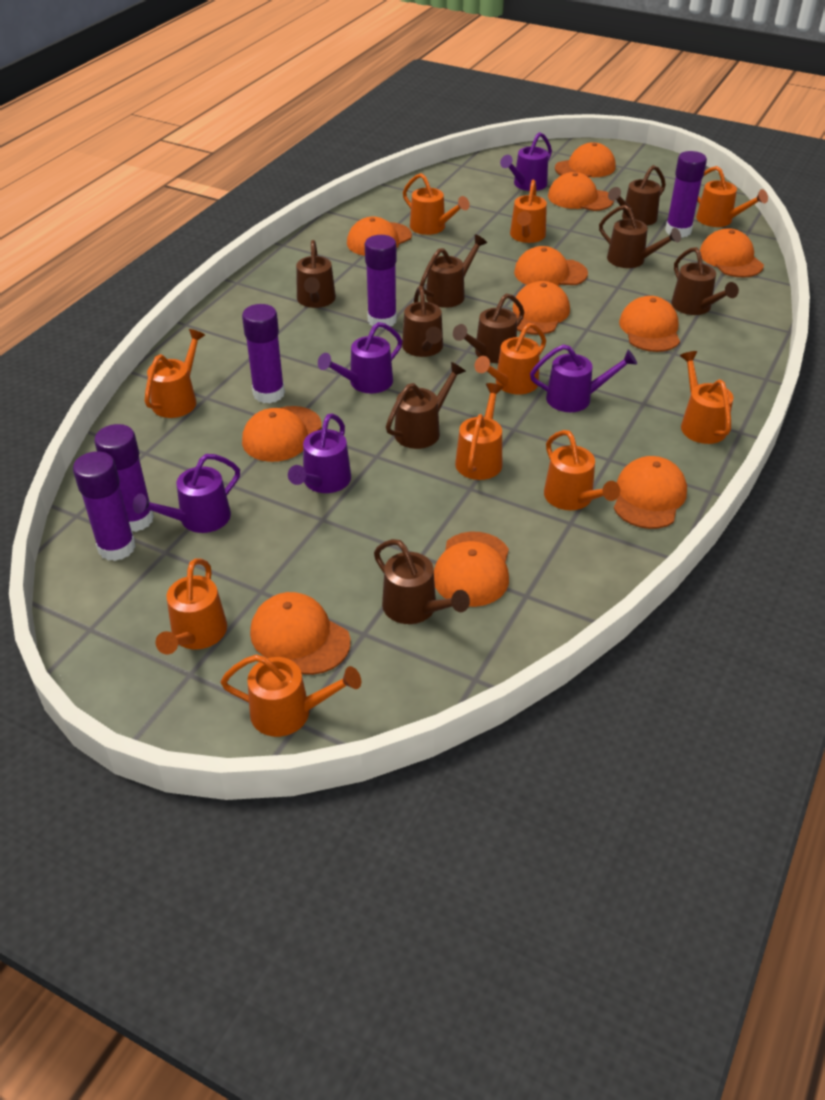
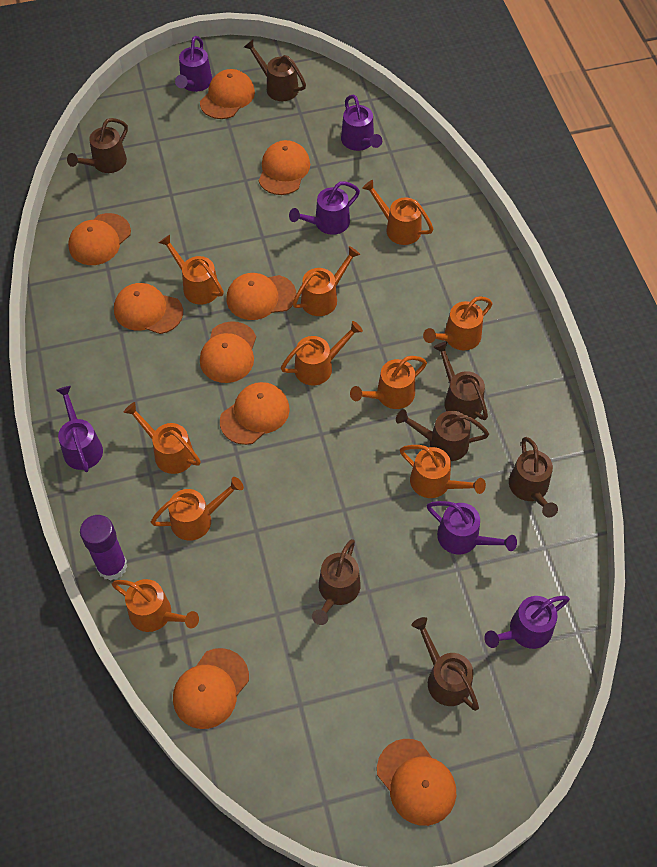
brown watering can: [296,240,336,308] [374,539,470,624] [386,362,466,449] [402,286,443,357] [420,234,487,308] [453,293,524,363] [599,205,681,268] [608,165,666,226] [671,247,739,315] = 9 -> [67,118,128,173] [244,40,306,101] [312,539,361,625] [396,409,489,461] [412,617,479,711] [433,342,488,420] [509,437,558,518] = 7
orange cap: [242,406,322,462] [250,592,351,675] [347,217,412,256] [434,531,509,607] [513,281,570,335] [514,246,588,286] [548,172,614,211] [555,142,616,177] [614,456,687,529] [619,296,680,352] [700,228,764,277] = 11 -> [68,213,131,265] [114,283,183,334] [173,648,249,729] [200,69,255,119] [200,321,256,383] [220,382,290,445] [227,273,296,320] [259,140,310,195] [377,739,456,826] = 9
purple glue stick: [73,451,136,561] [94,424,154,532] [242,304,285,403] [365,235,397,329] [665,151,707,238] = 5 -> [80,515,127,581] = 1
purple watering can: [133,454,240,533] [288,413,351,493] [318,322,402,393] [500,132,552,191] [530,344,637,412] = 5 -> [56,386,103,472] [175,36,212,92] [289,181,360,235] [341,95,382,151] [427,501,517,554] [484,596,570,649] = 6

